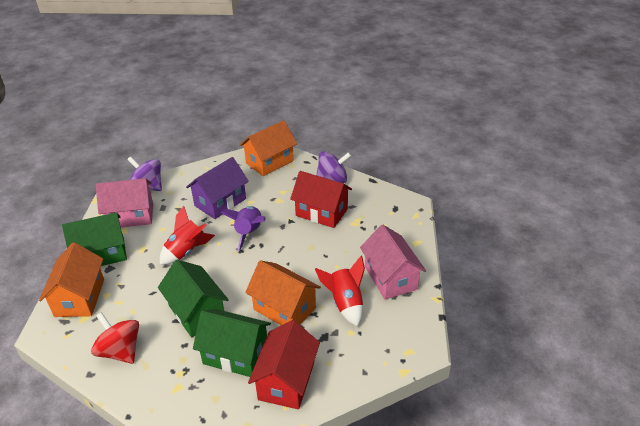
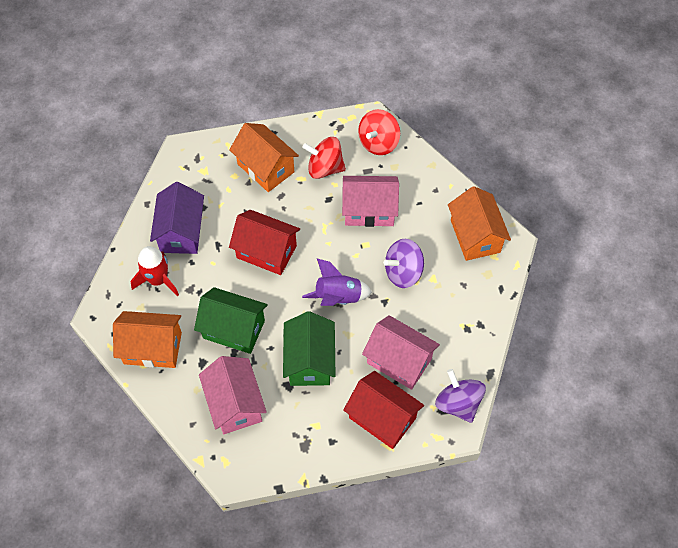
green house: [62,212,127,266] [158,260,229,337] [193,309,271,377] = 3 -> [194,287,268,354] [283,311,336,386] = 2
pink house: [96,178,153,228] [360,225,426,299] = 2 -> [199,356,267,434] [342,176,399,227] [362,315,440,390] = 3
red rocket: [160,206,215,265] [315,255,365,327] = 2 -> [131,246,179,296] = 1
red spinning top: [91,312,139,364] = 1 -> [303,137,346,179] [358,109,400,155] = 2

